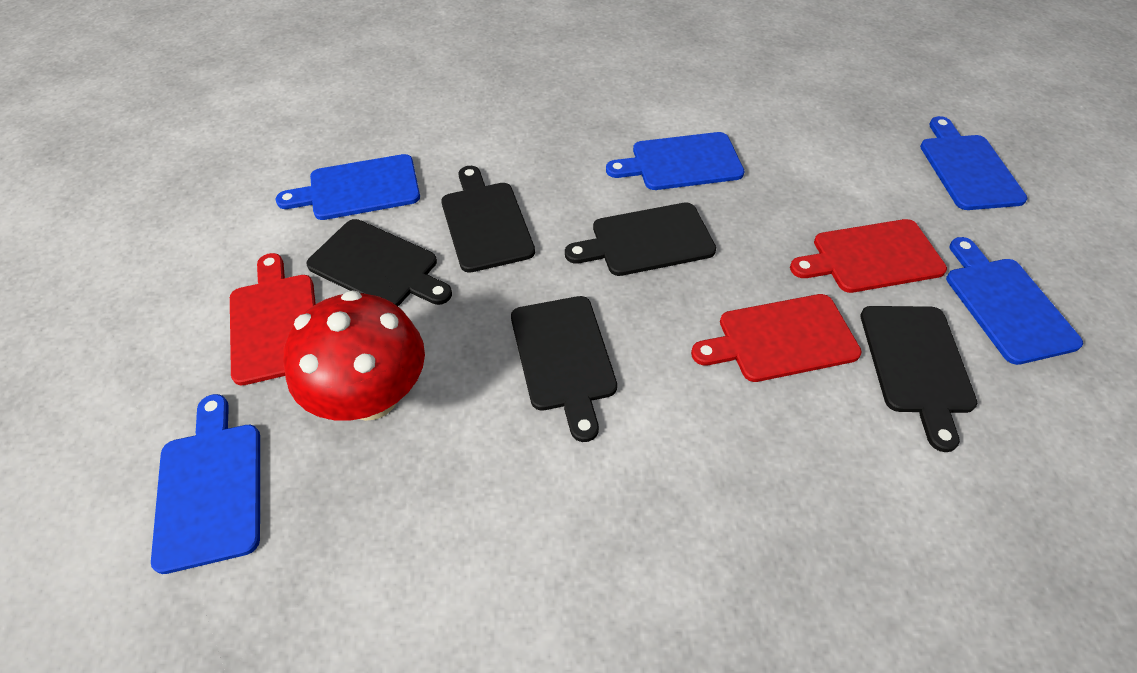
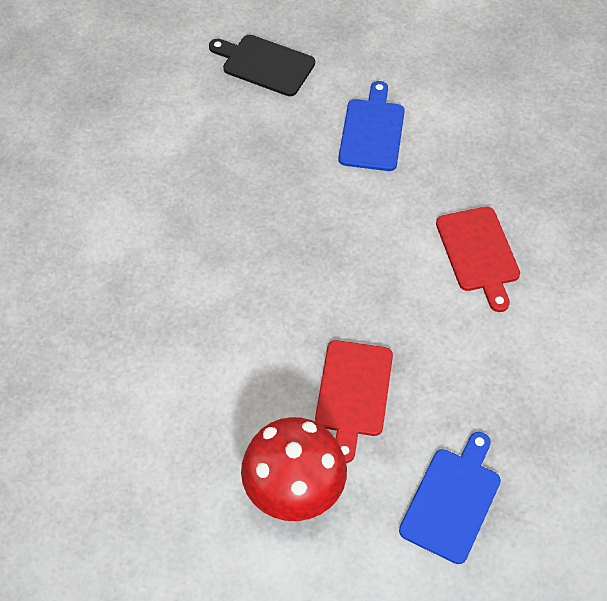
black cutting board: [306,219,452,306] [441,166,535,273] [511,296,617,442] [565,202,716,276] [860,306,977,452] = 5 -> [209,35,315,96] = 1
blue cutting board: [151,394,260,574] [275,154,420,220] [606,132,745,190] [920,116,1027,210] [946,237,1083,365] = 5 -> [338,81,405,171] [399,432,501,564] = 2
red cutting board: [230,253,316,386] [691,294,862,382] [790,219,947,293] = 3 -> [315,340,393,463] [436,207,520,312] = 2

